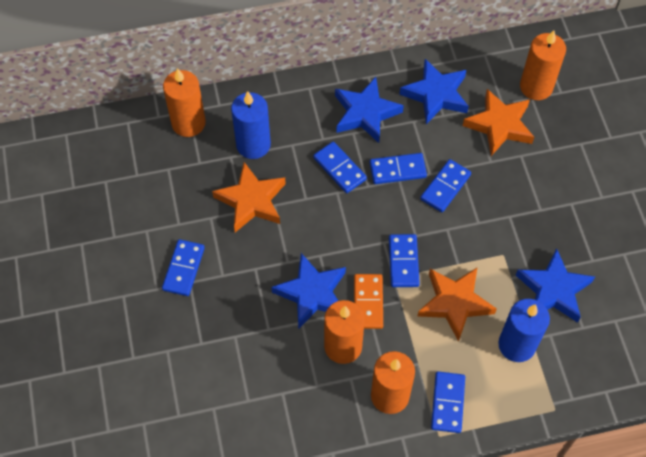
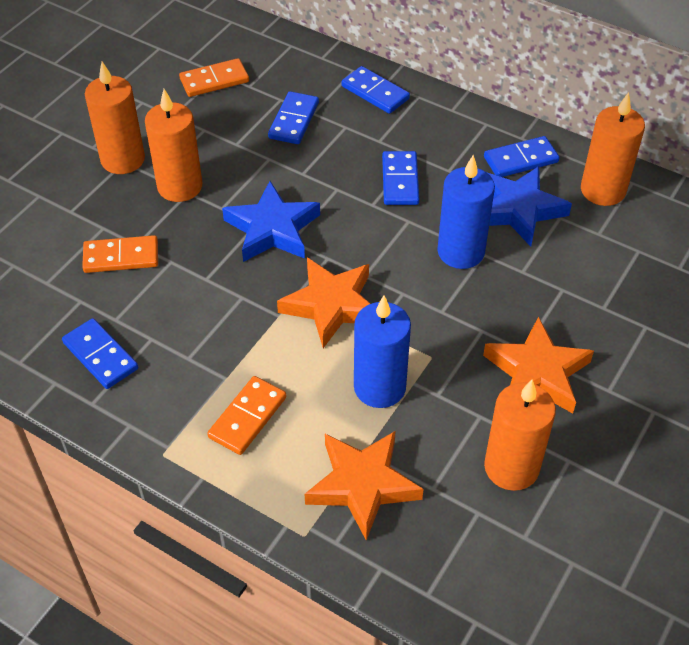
blue domino: [162,239,205,296] [313,142,367,193] [370,153,427,184] [389,234,420,287] [420,159,471,212] [431,371,465,433] = 6 -> [62,318,138,389] [268,91,319,144] [341,66,410,114] [382,151,419,205] [484,136,560,177] = 5
blue star: [271,253,346,329] [335,77,404,143] [399,59,469,124] [516,248,595,323] = 4 -> [222,181,320,262] [488,166,572,246] = 2
orange domino: [354,274,383,329] = 1 -> [82,235,158,273] [179,58,249,97] [207,376,287,455] = 3

